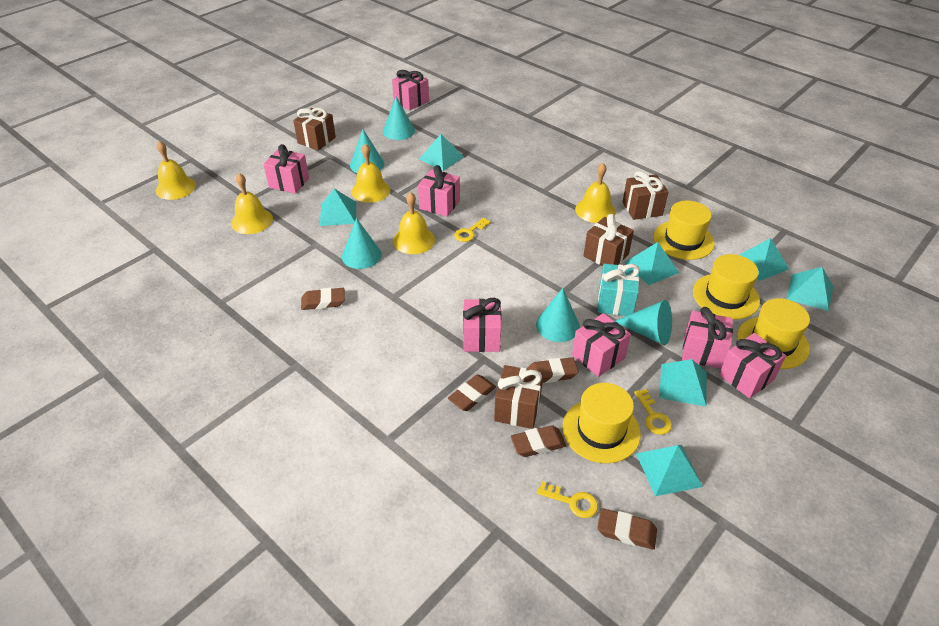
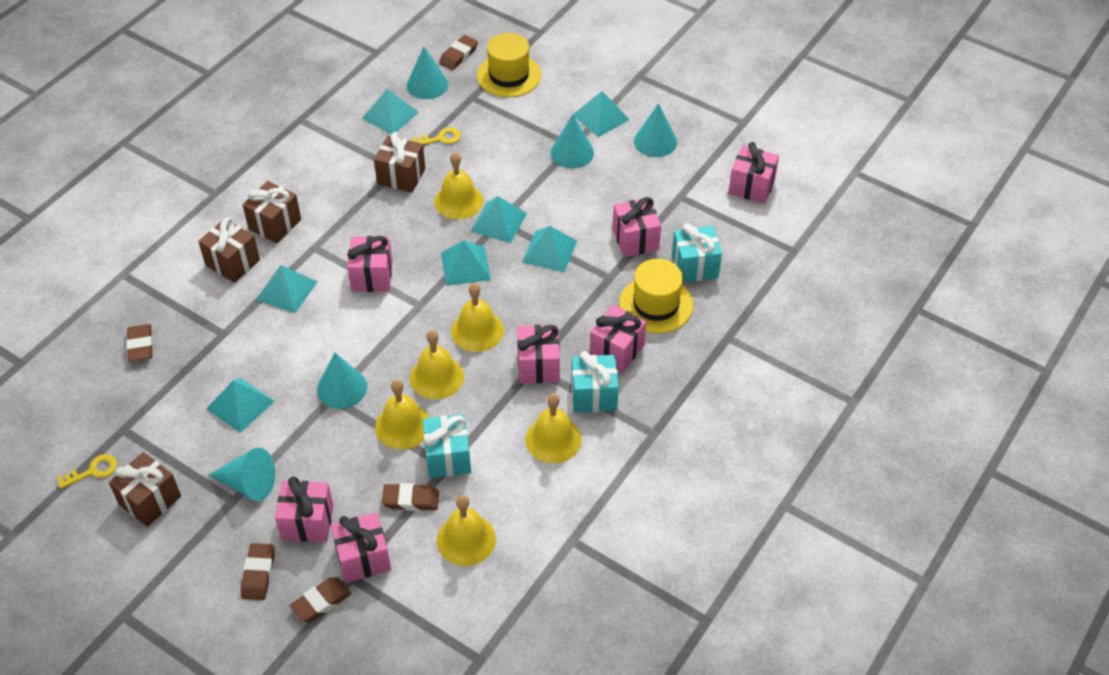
turquoise gift: [598,264,640,316] = 1 -> [423,414,471,478] [571,351,619,413] [672,223,722,282] = 3
yellow bell: [156,141,196,200] [231,173,273,234] [351,144,391,203] [393,192,435,254] [575,163,616,223] = 5 -> [375,380,429,450] [410,330,464,400] [434,152,483,219] [437,495,496,566] [451,283,504,352] [525,393,581,463] = 6
yellow hat: [563,383,641,463] [653,201,715,260] [693,254,760,320] [737,298,810,369] = 4 -> [477,33,541,97] [619,259,693,333] = 2
yellow key: [454,217,491,242] [537,481,598,518] [634,389,672,435] = 3 -> [57,454,117,489] [412,127,461,145] = 2

